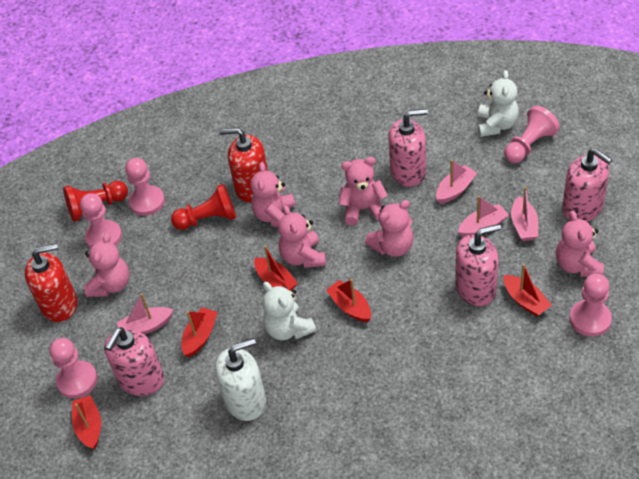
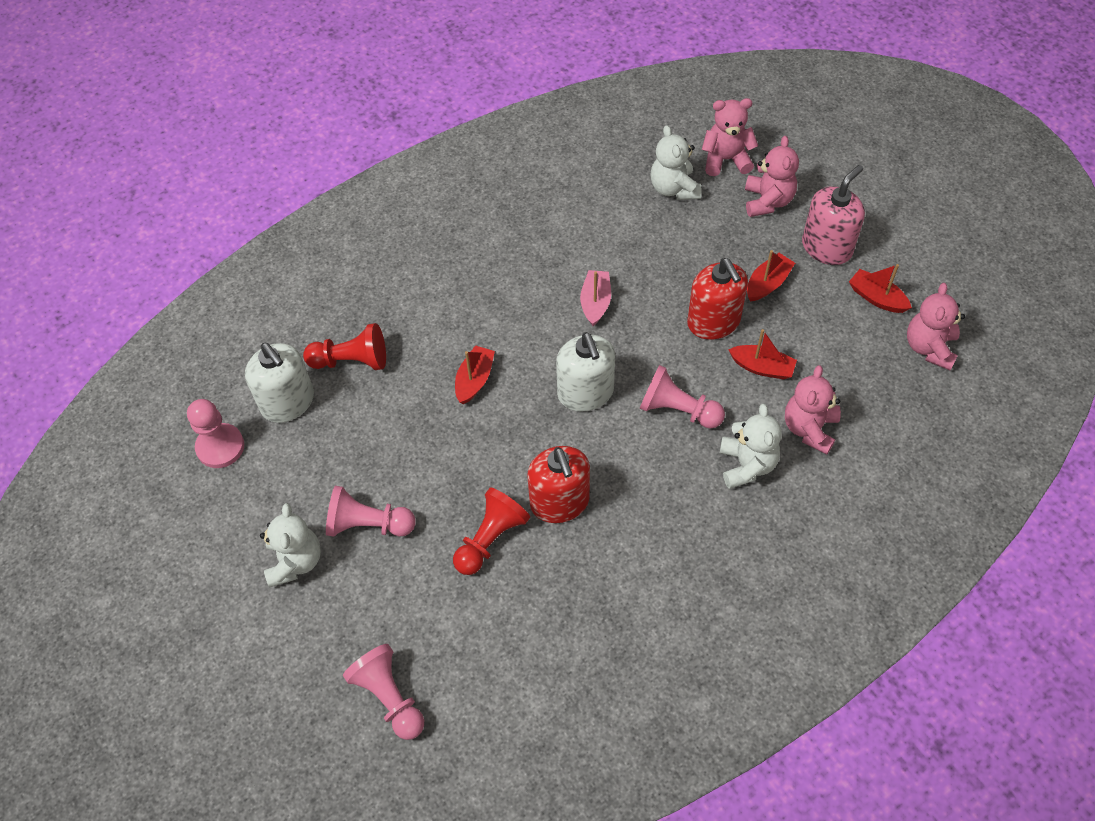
pink boat: [117,293,173,334] [436,160,477,204] [458,196,509,237] [511,187,538,241] = 4 -> [580,270,611,326] = 1
pink pawn: [49,338,97,398] [80,193,122,248] [125,158,165,216] [504,106,560,163] [569,274,612,336] = 5 -> [187,399,244,468] [326,486,416,537] [343,644,424,740] [640,365,725,428] = 4
pink soap dispenser: [104,327,164,396] [388,109,428,187] [455,224,501,306] [562,148,612,222] = 4 -> [802,165,865,265] = 1
pink teddy bear: [85,233,130,297] [250,162,295,227] [278,205,326,268] [339,157,388,225] [365,200,414,257] [556,211,604,277] = 6 -> [702,98,758,176] [745,136,799,217] [785,365,841,455] [907,283,965,370] = 4
red boat: [72,395,101,450] [181,307,218,357] [254,245,298,291] [326,279,371,322] [504,264,552,317] = 5 -> [455,345,495,404] [728,329,797,379] [747,250,795,302] [849,264,912,313] = 4
white soap dispenser: [215,338,266,421] = 1 -> [245,343,314,423] [556,332,615,412] = 2
white teddy bear: [262,282,316,340] [478,70,519,137] = 2 -> [260,503,321,587] [650,125,701,200] [720,404,782,489] = 3

